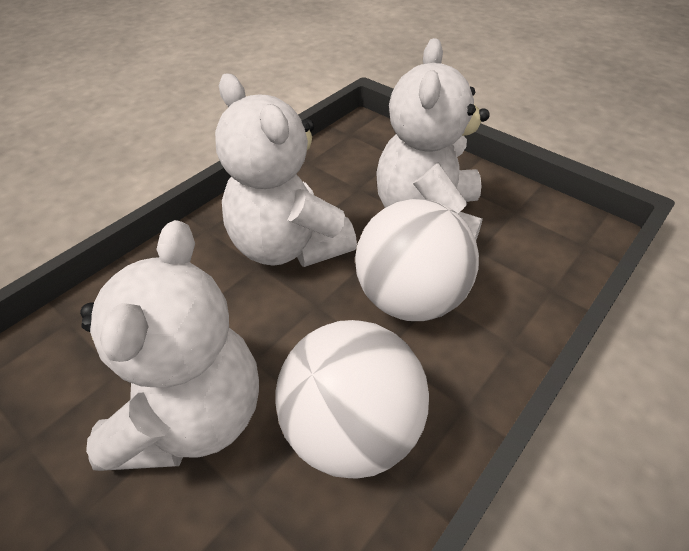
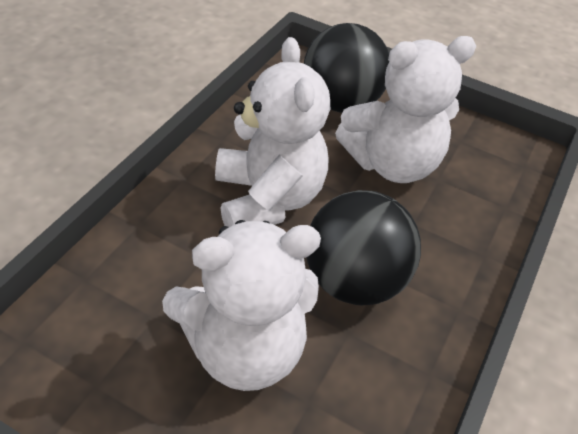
black ball: none = 0 -> [304,23,389,113] [307,190,421,305] = 2
white ball: [275,320,429,478] [355,199,479,321] = 2 -> none = 0

